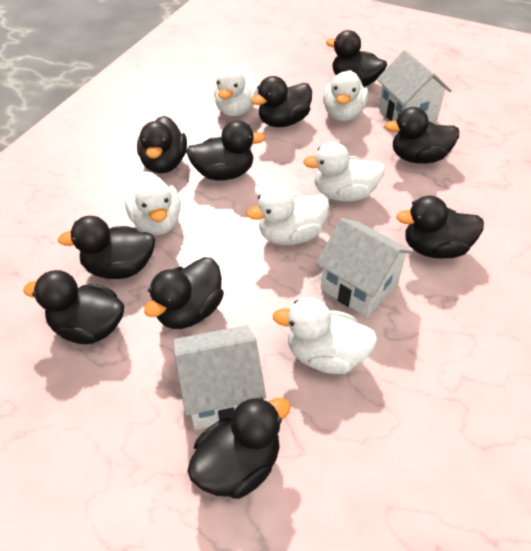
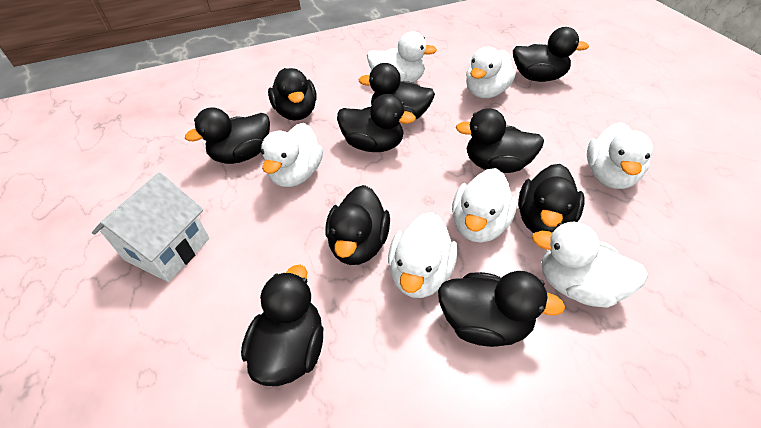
white duck: [125,171,181,235] [214,66,259,116] [247,186,330,245] [273,298,378,374] [303,142,385,202] [323,70,368,121] = 6 -> [261,123,323,187] [367,31,437,82] [388,212,458,298] [452,168,517,243] [466,46,516,98] [532,221,648,308] [587,122,653,189] = 7
white house: [174,325,266,430] [316,218,414,317] [377,50,452,122] = 3 -> [92,173,210,282] = 1

